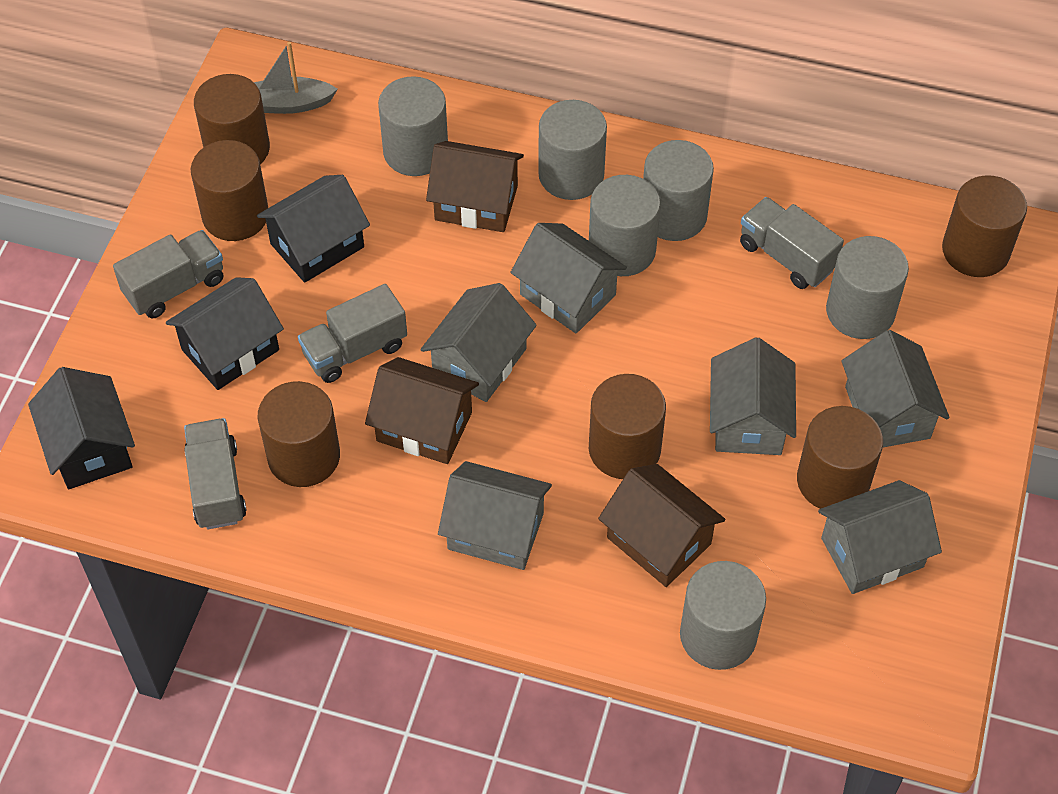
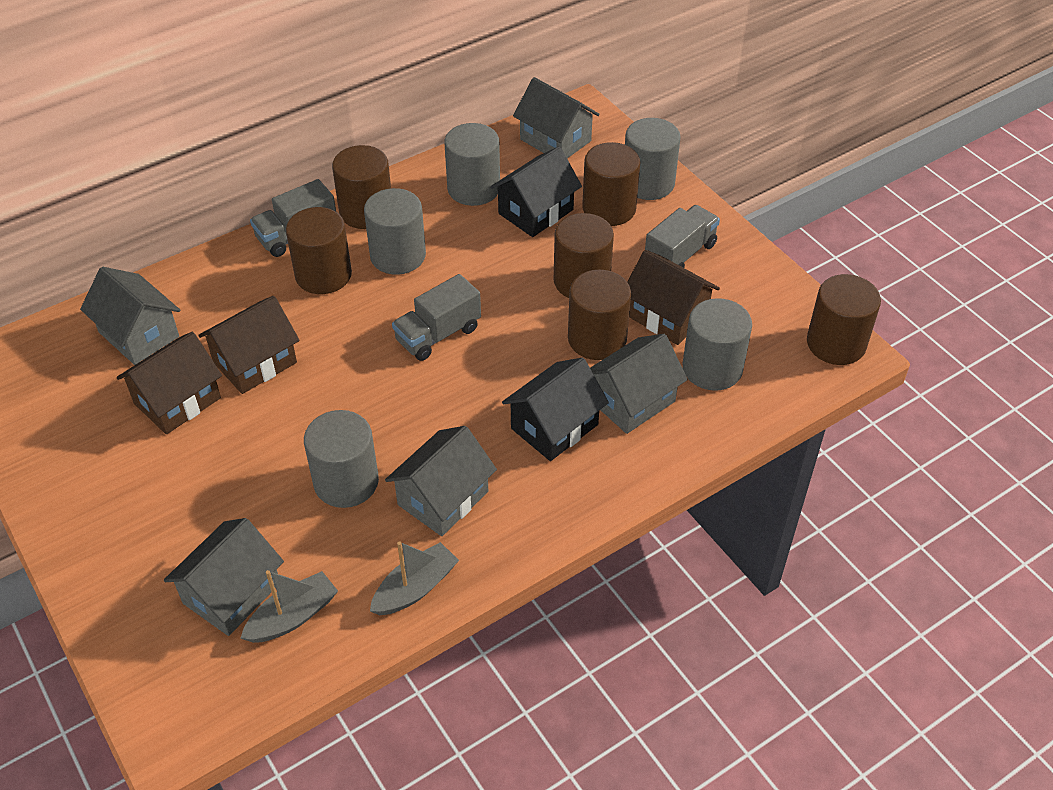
black house: [28,367,135,489] [166,277,284,390] [257,175,370,283] = 3 -> [490,146,582,237] [502,358,609,461] = 2
grey boat: [254,42,338,114] = 1 -> [240,570,338,643] [370,541,459,615] = 2
grey cylinder: [378,76,448,176] [538,100,607,200] [589,175,661,276] [643,140,714,241] [680,561,766,670] [826,236,909,339] = 6 -> [304,410,379,508] [364,188,426,275] [444,123,500,206] [625,118,681,200] [683,298,752,391] = 5
grey house: [420,283,537,402] [438,461,552,570] [510,223,627,333] [710,337,796,455] [818,480,942,594] [841,330,950,447] = 6 -> [80,267,180,365] [164,518,284,636] [385,426,497,536] [513,77,600,158] [590,334,688,434] = 5
grey truck: [113,230,223,318] [184,418,247,529] [298,284,407,383] [740,197,844,289] = 4 -> [250,179,336,257] [392,274,481,361] [645,205,720,268] = 3

